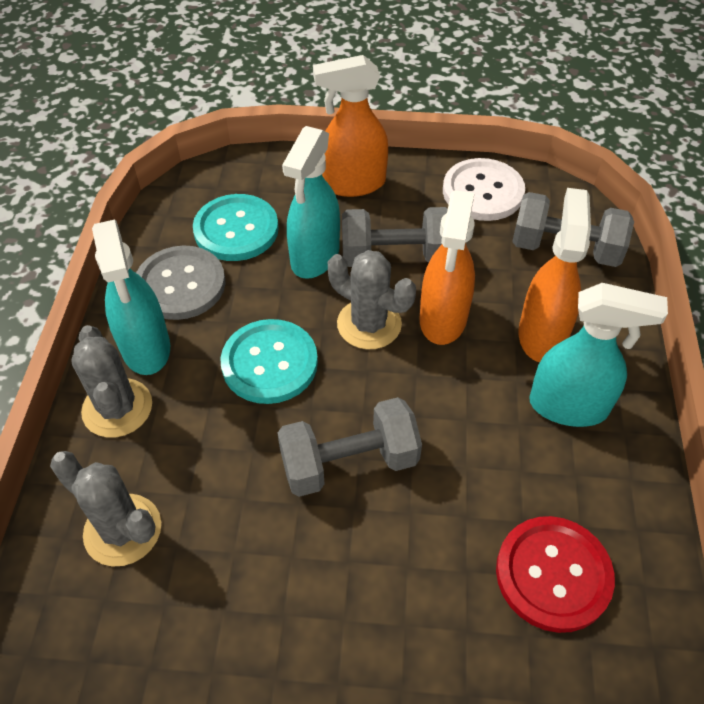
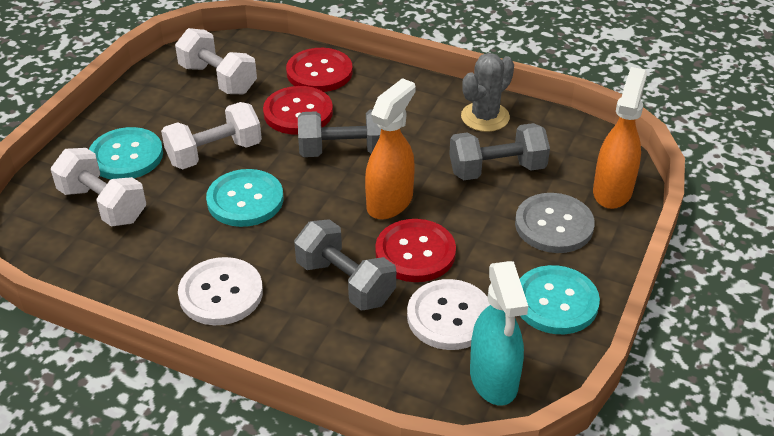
grey cactus: [50,451,161,567] [71,325,152,438] [328,250,416,350] = 3 -> [461,53,514,132] = 1
orange spray bottle: [313,55,388,197] [419,190,475,345] [518,188,591,362] = 3 -> [365,78,416,220] [593,67,647,209] = 2
red button: [496,516,615,633] = 1 -> [263,86,333,135] [286,48,353,92] [375,219,456,282] = 3
turquoise button: [193,194,279,261] [220,319,318,404] = 2 -> [89,127,163,179] [206,169,283,227] [520,265,600,334] = 3
turquoise spray bottle: [92,219,170,375] [282,126,340,279] [529,283,668,427] = 3 -> [470,261,528,405] = 1
white button: [443,158,525,221] = 1 -> [178,257,263,325] [407,279,490,350] = 2
white dumbbell: none = 0 -> [51,148,146,227] [161,102,262,169] [175,28,257,94] = 3

